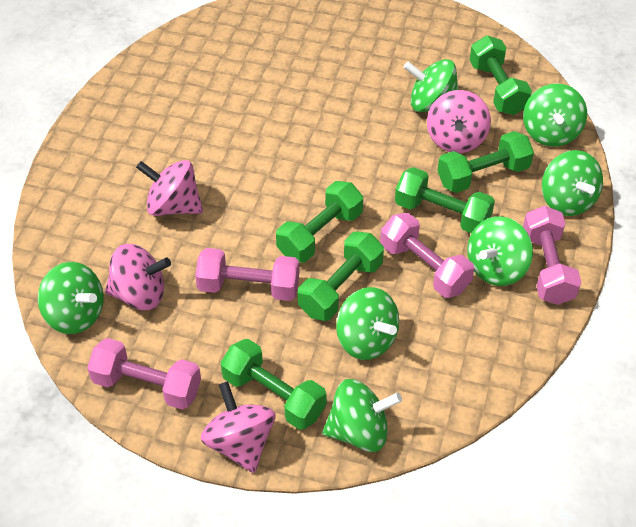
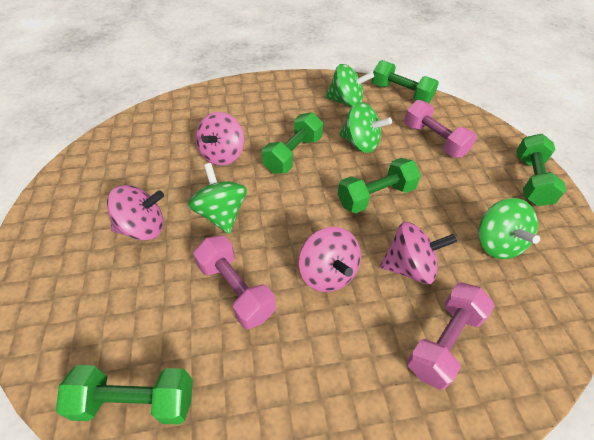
green dumbbell: [220,339,326,430] [276,181,363,263] [298,232,384,321] [395,167,495,233] [437,131,534,193] [470,36,532,115] = 6 -> [56,365,193,425] [262,112,323,173] [338,158,421,213] [372,60,439,103] [516,134,566,206] = 5
green spinning top: [38,262,104,334] [322,379,402,452] [336,287,399,360] [404,59,459,112] [467,216,533,286] [523,83,587,147] [542,150,603,216] = 7 -> [188,163,247,234] [325,64,374,107] [339,102,392,153] [478,198,540,259] = 4
pink dumbbell: [87,338,201,410] [195,248,299,301] [380,213,474,298] [523,206,581,305] = 4 -> [193,235,276,329] [404,100,477,158] [407,282,495,390] = 3

